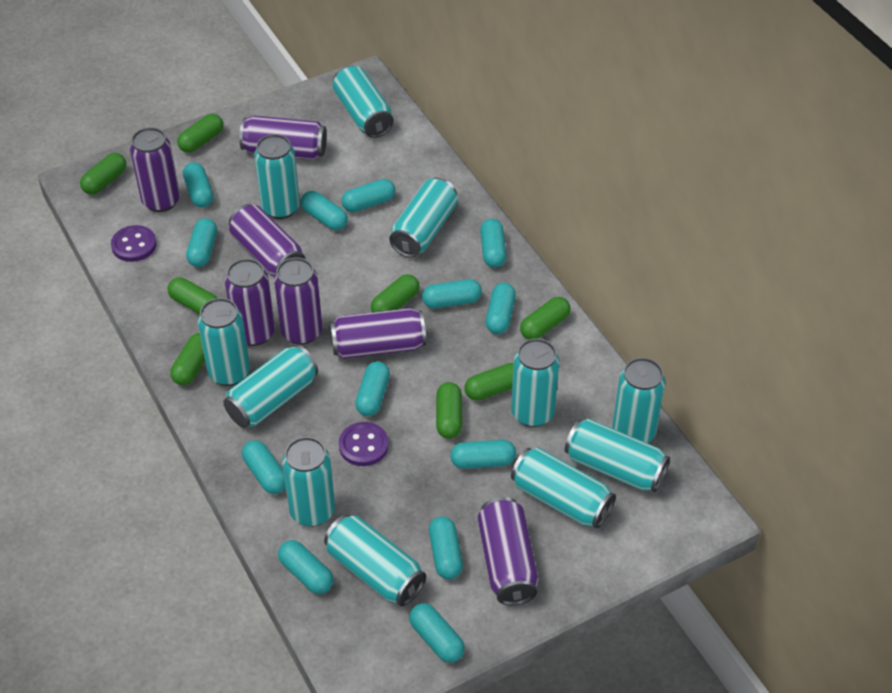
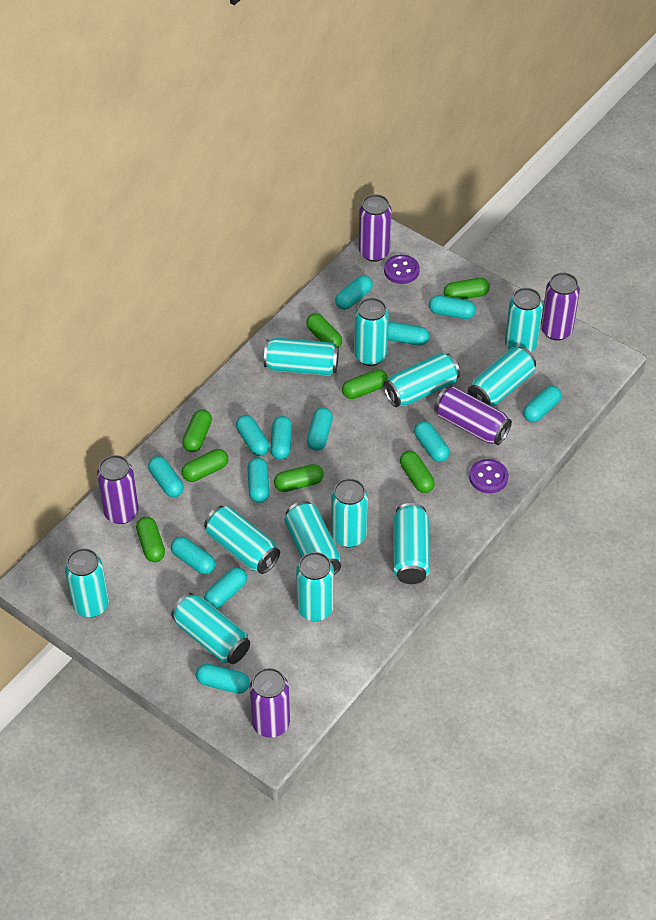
purple can: [130,127,180,212] [225,259,275,346] [229,204,306,276] [239,116,327,160] [274,258,322,345] [330,308,426,359] [478,497,539,606] = 7 -> [97,455,139,524] [249,668,290,738] [359,194,392,262] [434,387,512,445] [541,272,580,341] = 5
turquoise can: [198,298,250,386] [223,345,318,428] [254,134,300,219] [282,437,335,527] [324,515,426,606] [332,65,394,138] [389,177,457,258] [511,339,559,427] [511,447,616,529] [565,418,670,492] [612,358,665,443] = 11 -> [65,548,109,618] [171,593,250,664] [204,506,280,574] [264,338,339,376] [284,501,341,575] [296,552,334,621] [331,478,368,548] [354,298,389,366] [384,353,460,407] [393,503,430,584] [468,347,536,407] [505,288,543,352] = 12

